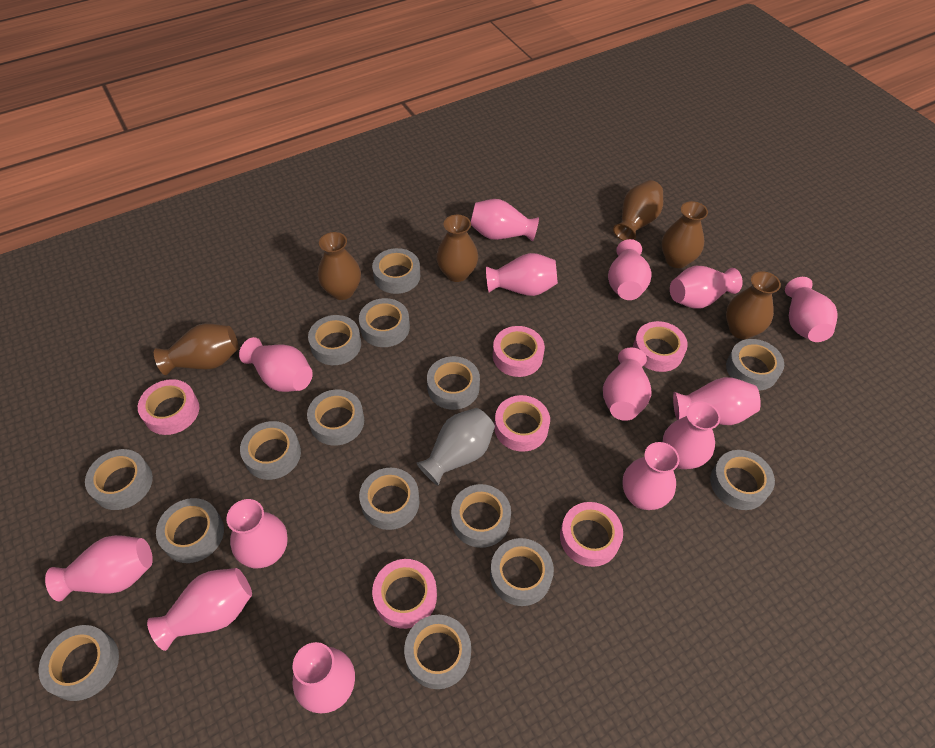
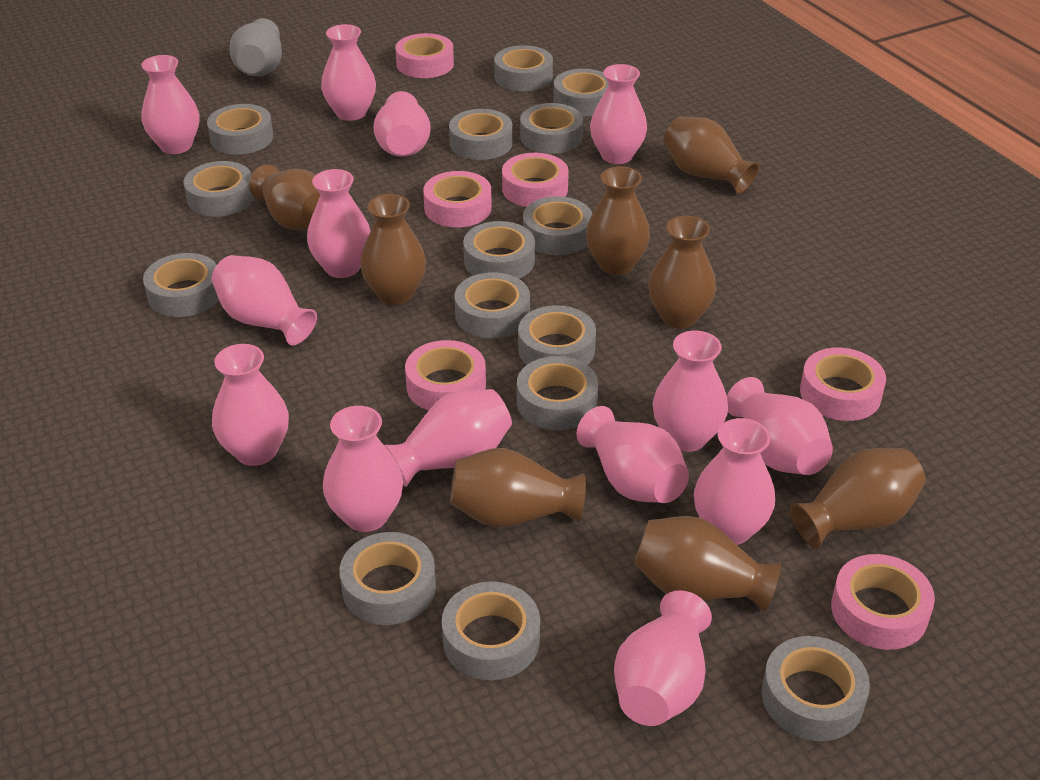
brown vase: [154,323,239,375] [318,232,361,300] [436,215,478,282] [613,180,663,241] [661,201,708,268] [726,271,781,339] = 6 -> [249,164,320,230] [360,194,426,305] [450,448,586,527] [586,166,650,275] [634,516,781,612] [648,216,716,328] [664,116,759,194] [790,448,926,548] = 8

